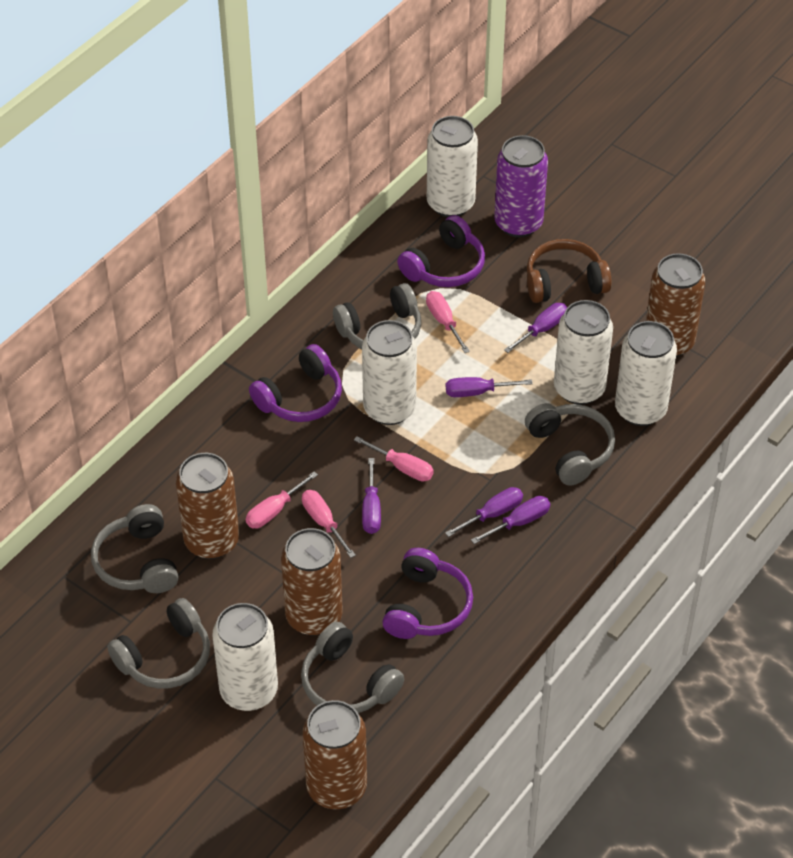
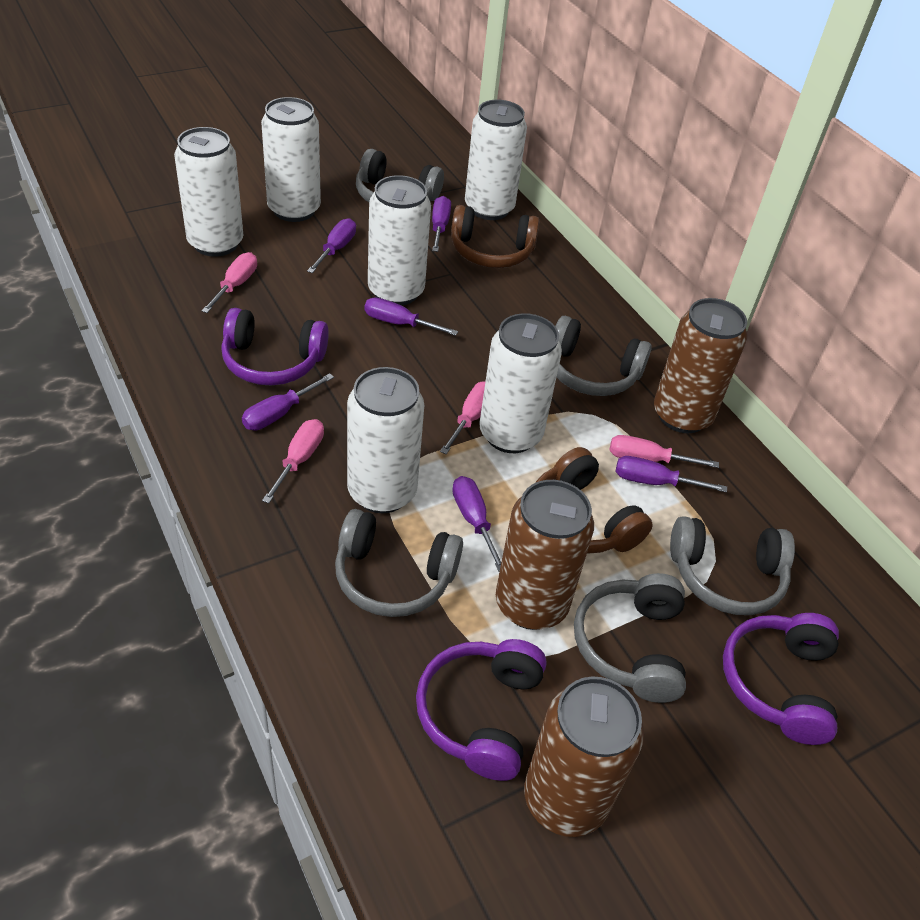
brown can: [176,453,239,559] [281,528,342,635] [303,700,367,809] [646,253,705,357] = 4 -> [496,480,594,630] [524,676,644,837] [654,298,747,433] = 3
brown headphones: [527,239,612,303] = 1 -> [451,205,539,268] [535,447,653,554] = 2
purple can: [494,135,548,237] = 1 -> none = 0
purple screwdriver: [362,458,381,534] [445,487,523,537] [446,377,533,397] [471,496,550,544] [504,303,567,353] = 5 -> [242,373,334,430] [307,218,356,273] [364,297,458,336] [432,196,451,252] [452,476,501,572] [616,456,727,492] = 6
white can: [212,603,278,711] [362,320,417,425] [427,116,478,217] [554,300,613,405] [615,321,677,426] = 5 -> [174,127,243,257] [261,97,321,222] [347,367,424,513] [368,175,431,305] [465,100,527,220] [479,313,562,453] = 6

